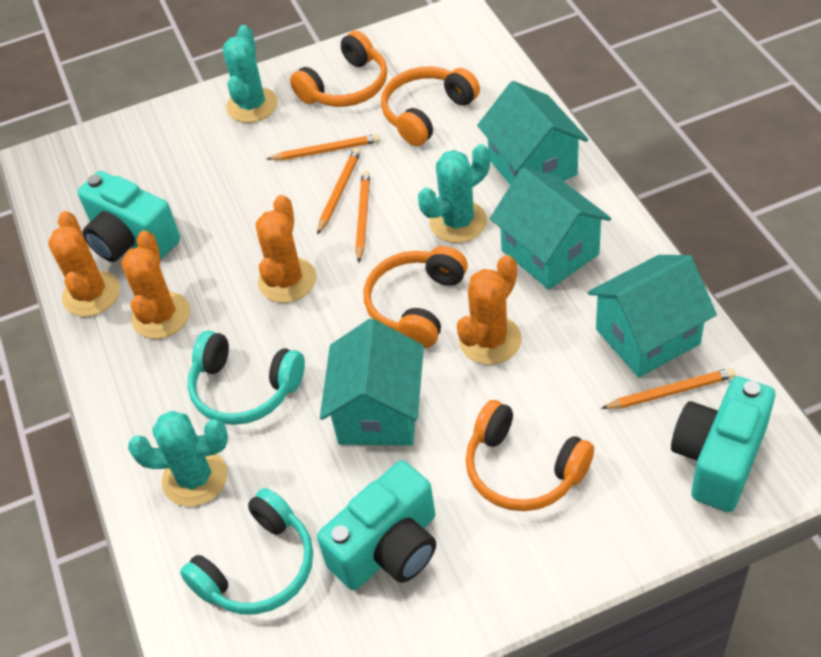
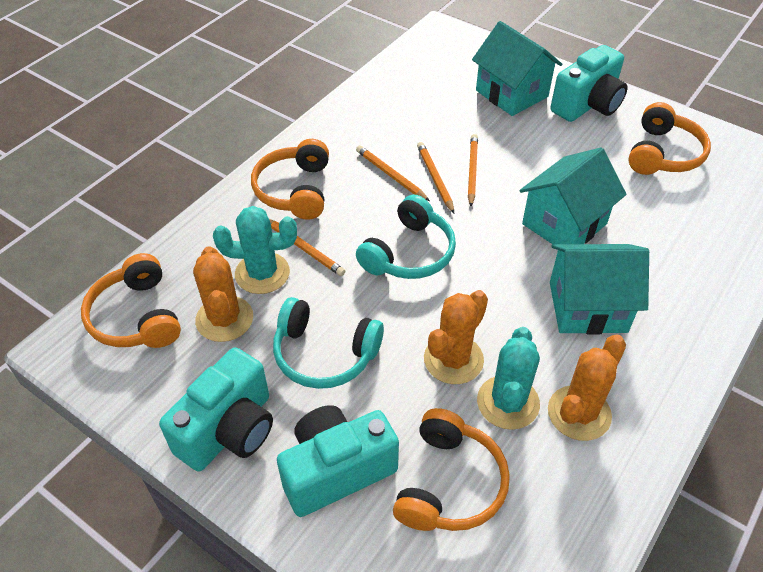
orange cactus: [48,211,120,317] [121,231,190,339] [256,195,317,303] [457,255,522,365] = 4 -> [193,246,253,342] [424,290,488,384] [548,335,626,441] = 3
turquoise cactus: [128,411,228,507] [223,25,278,123] [418,144,490,243] = 3 -> [213,206,297,294] [477,327,540,430] = 2
turquoise house: [320,318,424,446] [477,81,588,185] [490,167,611,290] [588,255,717,378] = 4 -> [472,21,562,116] [519,147,627,244] [550,244,649,334] = 3

